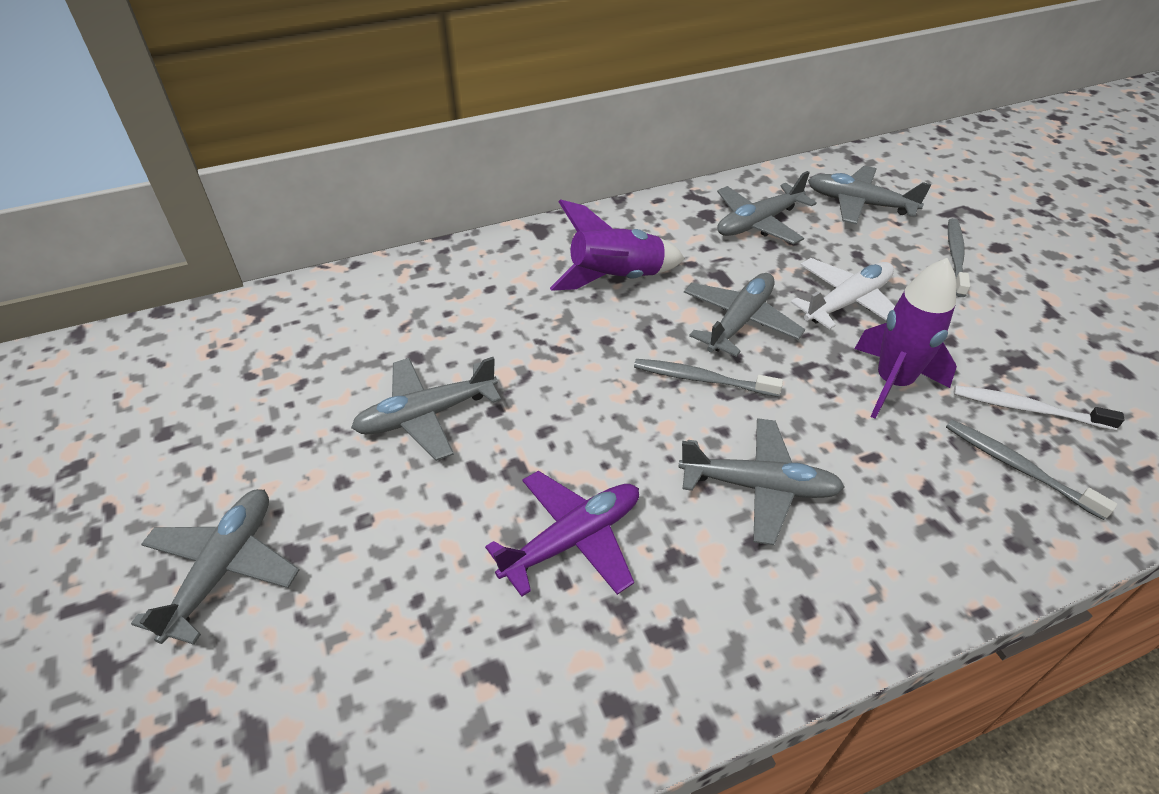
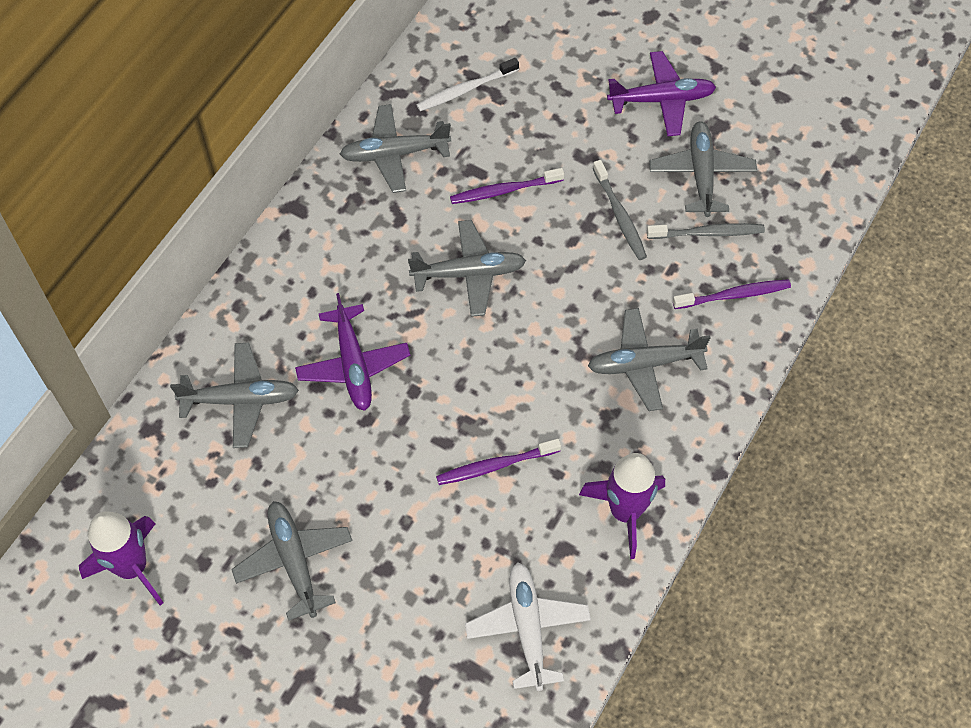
grey toothbrush: [634,359,783,397] [946,420,1117,520] [948,218,970,297] = 3 -> [593,160,647,260] [647,223,765,239] = 2
purple plane: [485,471,639,597] = 1 -> [295,293,410,411] [607,51,716,136] = 2
purple toothbrush: none = 0 -> [436,439,561,485] [450,168,564,204] [673,279,791,309] = 3

